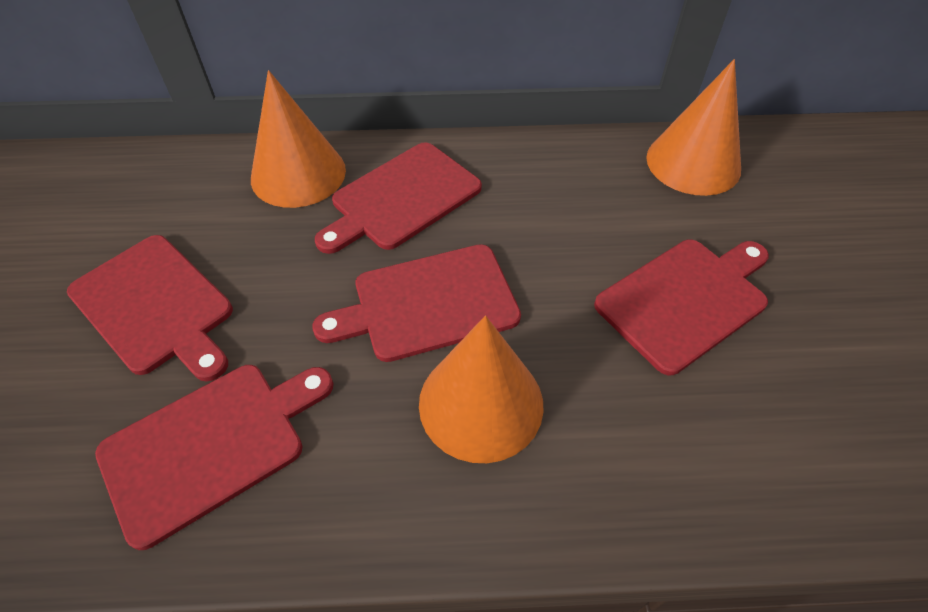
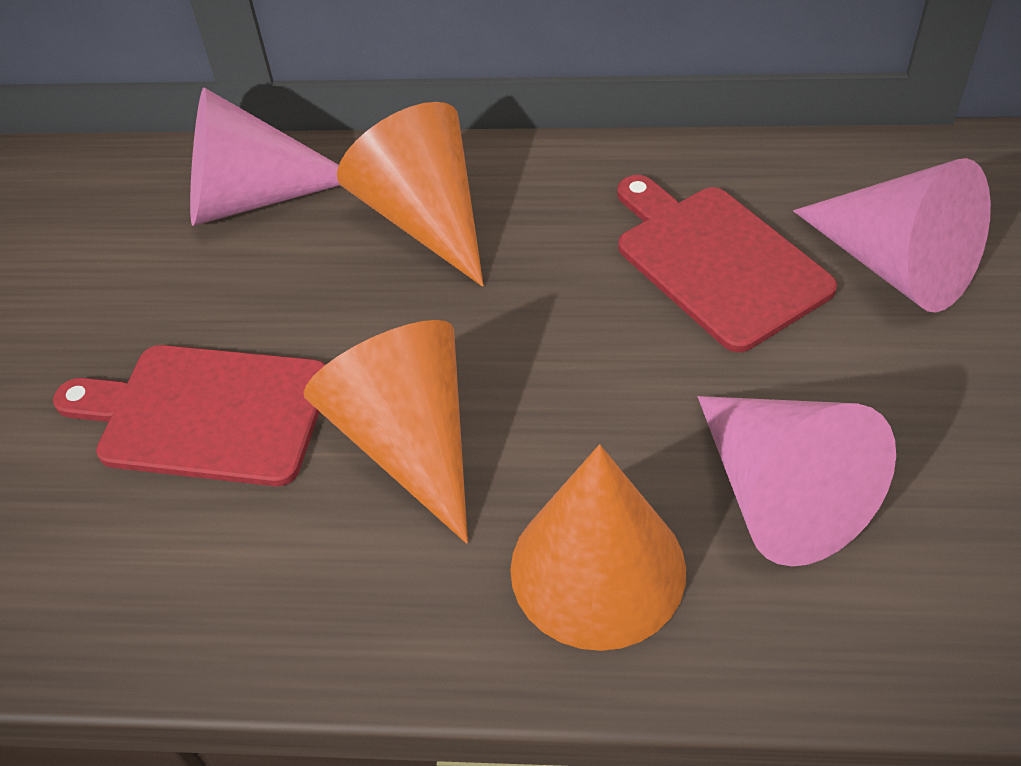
pink cone: none = 0 -> [190,87,340,226] [698,396,896,566] [793,158,991,313] = 3
red cutting board: [67,235,233,382] [95,365,333,550] [312,244,521,362] [315,142,482,254] [594,240,769,375] = 5 -> [53,345,326,486] [617,175,837,352] = 2

